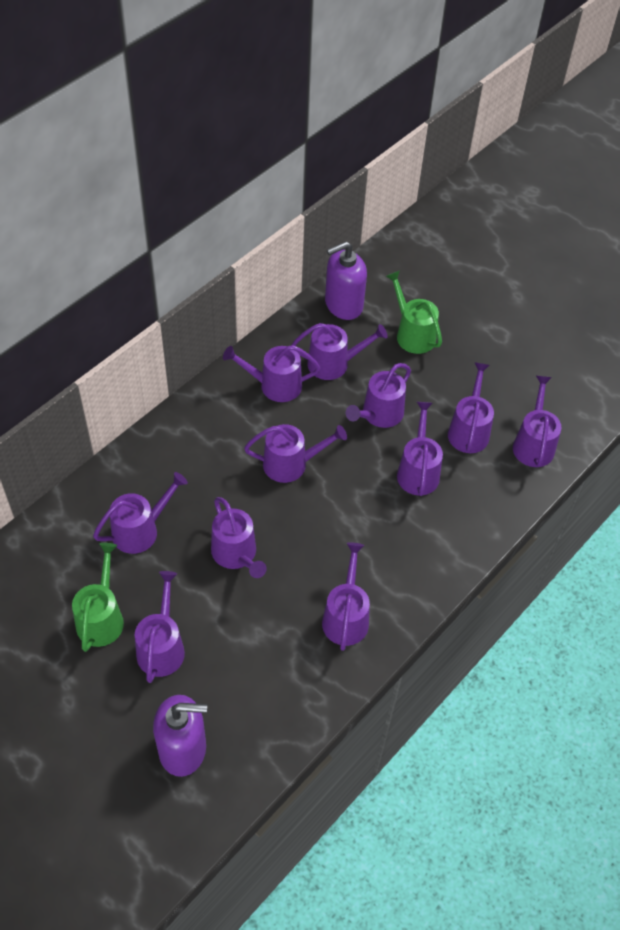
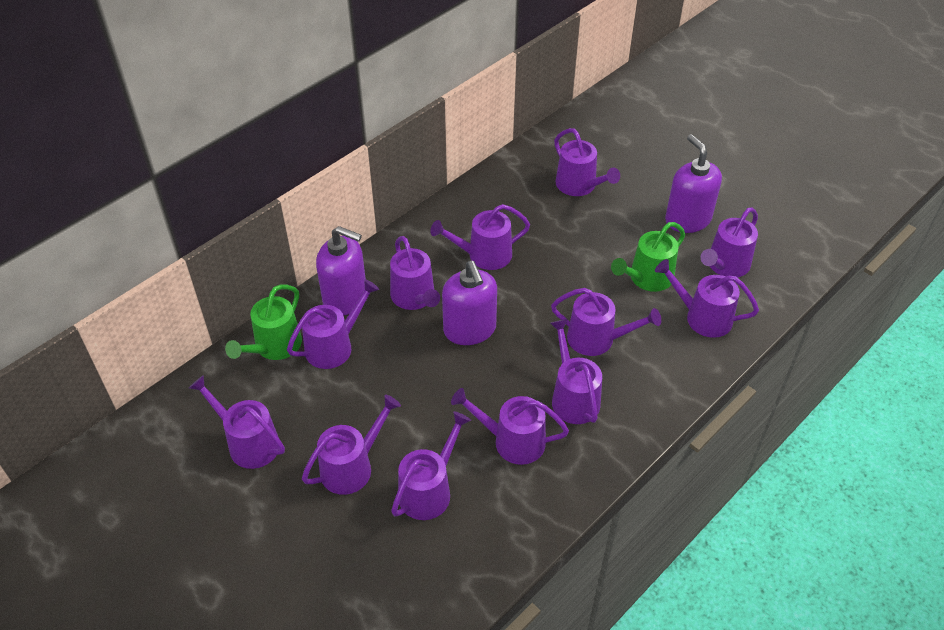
purple soap dispenser: [153,695,207,777] [325,241,367,320] = 2 -> [316,226,366,316] [442,261,497,345] [665,134,722,233] = 3
purple watering can: [93,472,188,554] [135,571,185,683] [211,497,267,578] [223,345,321,402] [244,424,347,483] [291,323,388,380] [322,542,370,651] [346,363,411,428] [397,402,443,496] [448,362,494,453] [513,376,562,467] = 11 -> [189,375,285,469] [287,279,379,369] [302,395,401,495] [390,236,440,310] [391,411,471,520] [430,204,530,270] [451,388,569,465] [550,319,602,424] [551,288,661,356] [554,128,620,196] [655,259,759,338] [701,207,758,277] = 12

